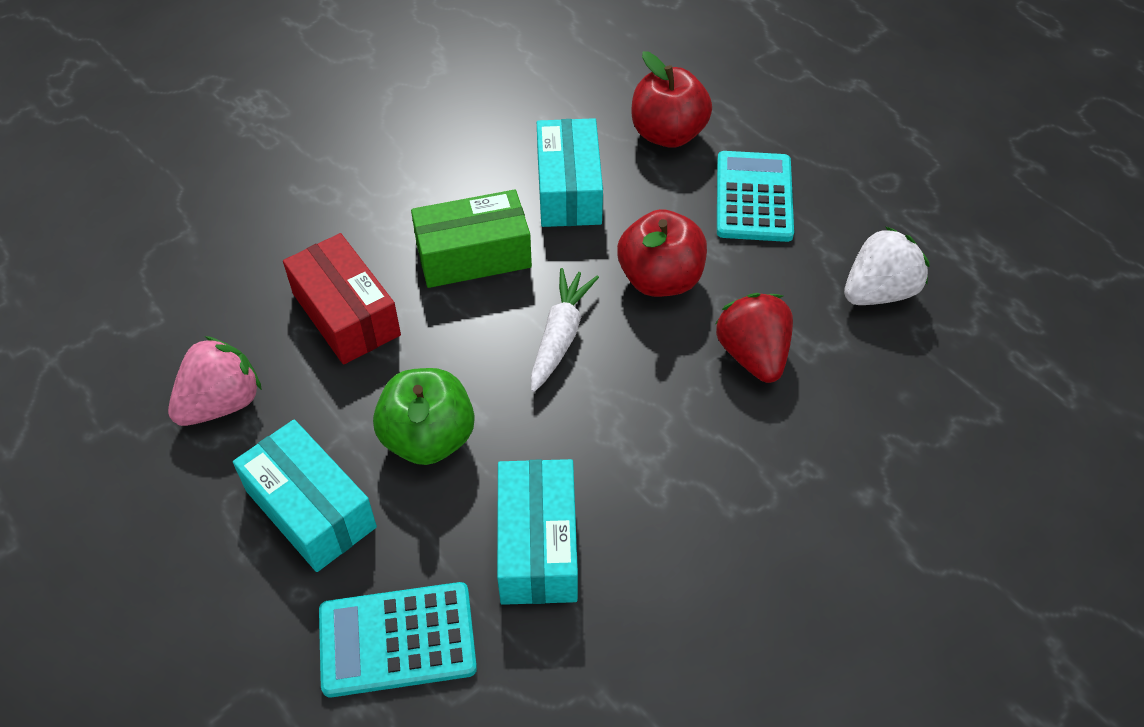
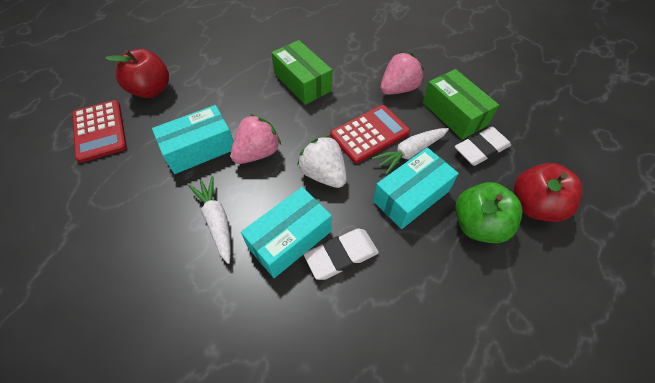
green box: [411,190,532,288] = 1 -> [271,40,332,105] [423,69,499,140] = 2
pink strawberry: [168,336,262,426] = 1 -> [231,114,281,164] [381,52,424,95] = 2
red box: [283,233,401,365] = 1 -> none = 0
red calculator: none = 0 -> [72,100,127,163] [330,105,410,163] = 2
red strawberry: [716,293,793,383] = 1 -> none = 0
turquoise calculator: [319,582,477,698] [717,151,794,242] = 2 -> none = 0
white carrot: [531,268,599,392] = 1 -> [188,176,231,264] [372,128,449,175] = 2
white eraser: none = 0 -> [304,228,379,280] [455,127,511,166] = 2

